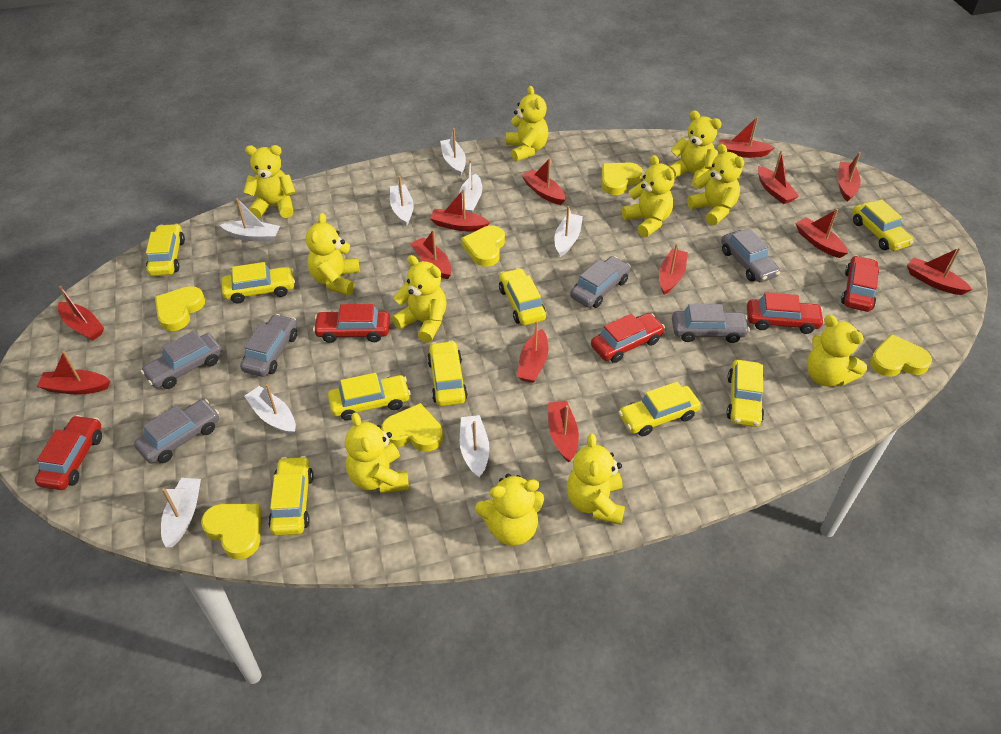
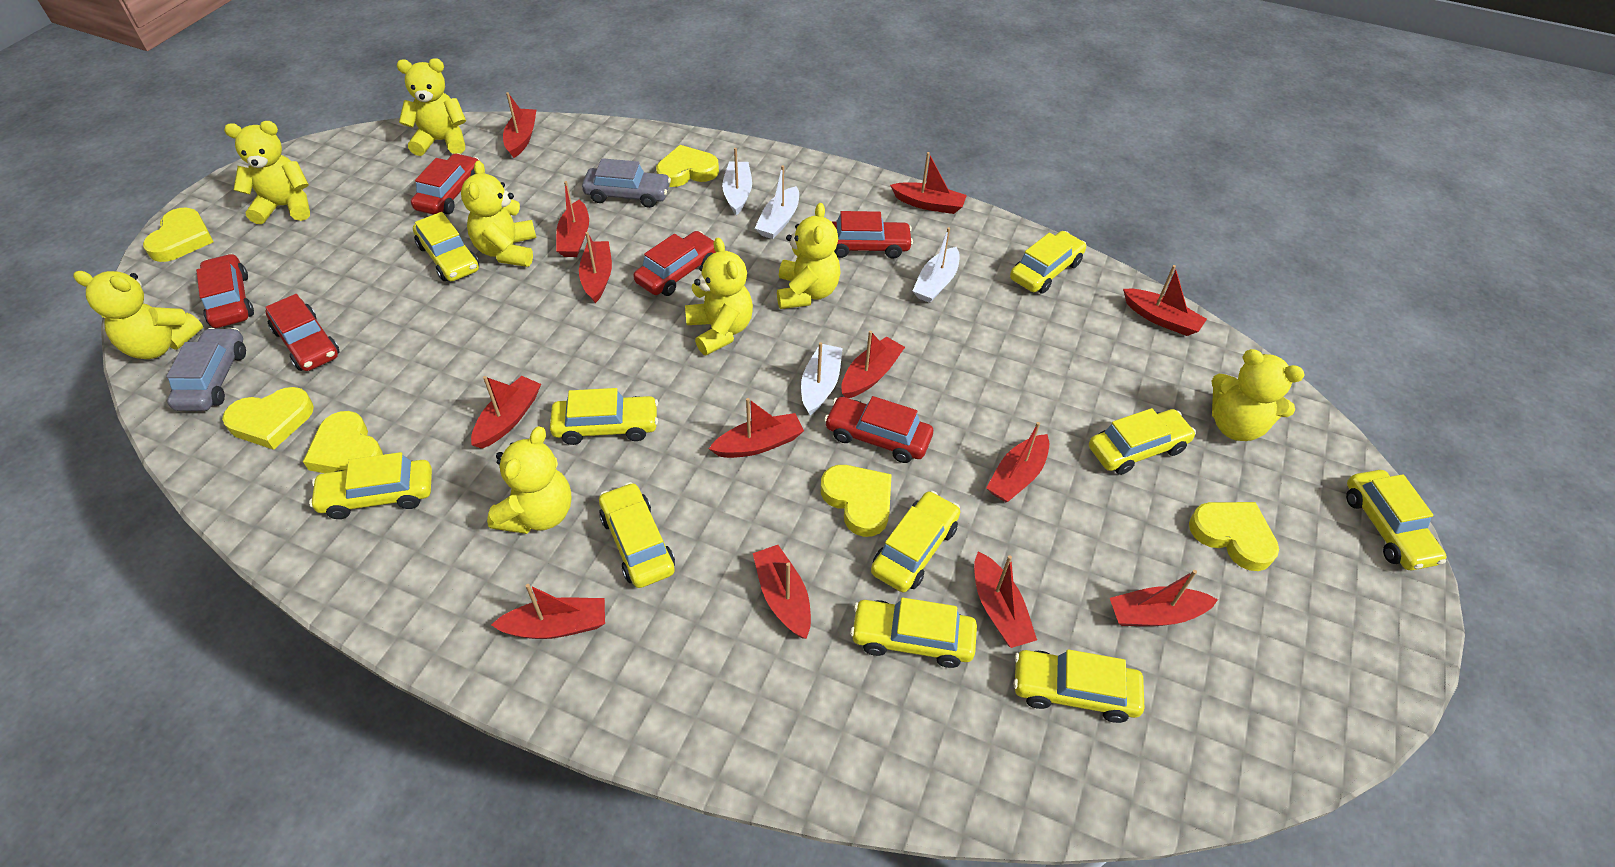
grey car: [134,399,219,463] [141,331,223,389] [240,314,297,377] [570,256,631,308] [672,304,750,343] [721,228,780,282] = 6 -> [166,328,246,411] [582,158,671,208] = 2
red car: [35,415,102,490] [313,304,390,343] [591,313,665,363] [747,292,825,334] [841,256,879,312] = 5 -> [196,254,254,328] [266,294,340,371] [411,153,479,215] [634,231,716,296] [824,396,933,463] [831,211,913,259] = 6
white boat: [161,478,201,547] [220,198,280,242] [244,384,296,435] [390,176,414,226] [440,128,466,177] [459,160,482,213] [460,415,489,478] [555,206,583,257] = 8 -> [722,148,752,216] [755,165,799,239] [801,342,843,415] [912,227,960,303] = 4
yellow car: [146,224,185,276] [221,262,295,304] [268,456,313,536] [328,373,411,421] [427,340,468,406] [499,268,546,325] [619,382,701,436] [727,360,764,427] [852,199,914,251] = 9 -> [309,452,432,519] [413,212,479,281] [550,388,658,445] [599,482,675,588] [850,597,977,668] [871,491,960,592] [1010,231,1086,294] [1013,649,1144,723] [1089,408,1196,475] [1346,470,1446,571] = 10
yellow teddy bear: [243,145,295,218] [306,213,360,295] [345,413,409,493] [392,255,447,343] [475,474,544,546] [506,86,548,162] [567,433,625,525] [622,155,674,237] [668,110,722,189] [687,144,744,226] [807,315,867,387] = 11 -> [73,271,203,359] [224,121,310,224] [397,58,466,156] [461,161,536,267] [487,426,572,534] [685,238,753,356] [777,203,841,309] [1211,349,1305,441] = 8

